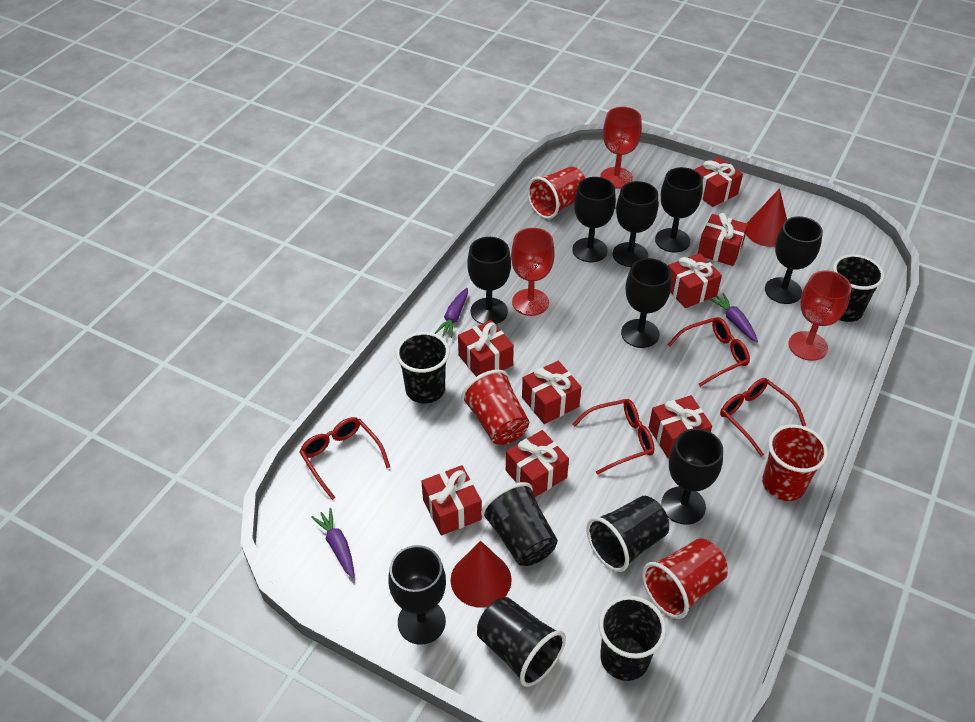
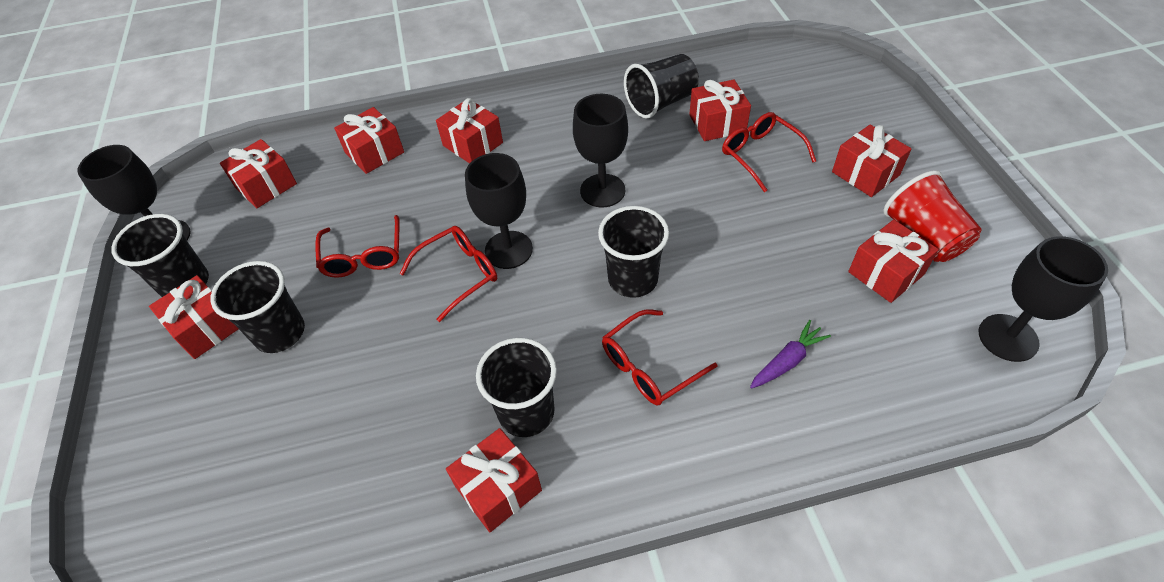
black cup: [396,332,450,403] [477,597,566,687] [481,482,558,566] [587,496,669,572] [599,596,666,681] [833,254,884,322] = 6 -> [111,214,209,297] [211,261,305,353] [476,338,557,437] [598,206,669,298] [624,54,699,119] = 5
black goblet: [388,545,446,645] [467,237,511,324] [572,177,616,262] [613,181,658,267] [621,258,671,348] [655,167,703,253] [661,428,723,525] [765,216,823,304] = 8 -> [78,145,191,240] [465,153,533,269] [573,94,628,207] [979,236,1108,362] = 4
purple carrot: [311,508,354,579] [434,288,468,338] [709,293,758,342] = 3 -> [750,320,831,388] = 1
red cone: [450,541,512,608] [746,188,787,247] = 2 -> none = 0
red cup: [461,370,529,445] [527,167,585,219] [642,538,728,619] [762,424,828,501] = 4 -> [883,171,982,262] = 1
red goblet: [511,228,555,316] [600,107,642,189] [788,270,852,361] = 3 -> none = 0

